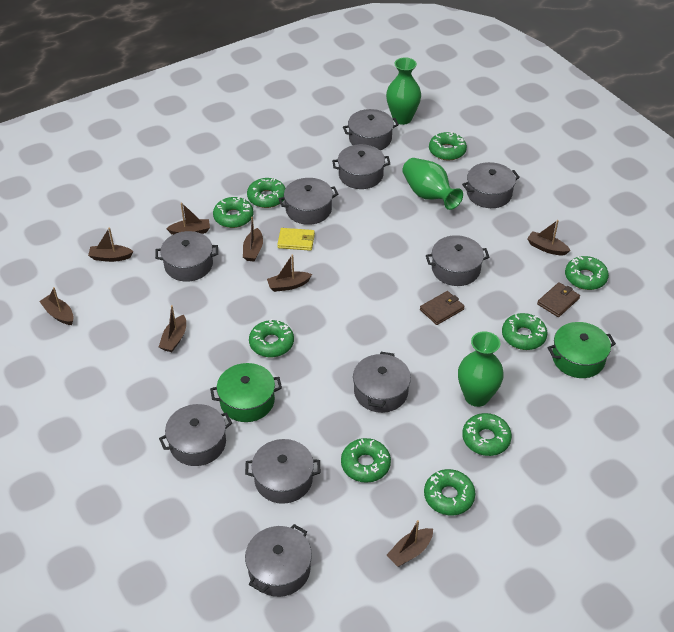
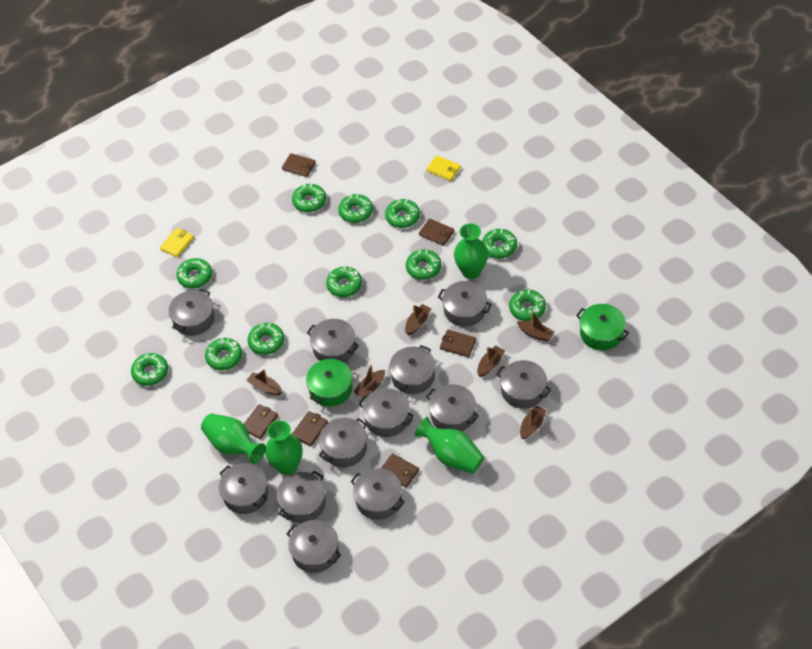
brown boat: [39,287,74,325] [88,227,134,262] [159,305,186,352] [166,202,210,235] [243,217,263,261] [267,254,312,292] [386,520,433,567] [527,220,571,256] = 8 -> [246,369,282,395] [353,364,385,398] [405,304,431,335] [477,345,505,377] [517,311,554,341] [520,405,547,439] = 6
brown wallet: [420,291,465,325] [537,282,580,317] = 2 -> [244,404,278,439] [282,153,316,177] [292,411,328,446] [381,453,419,488] [419,219,454,246] [440,330,476,357] = 6
green donut: [213,196,253,228] [247,178,286,208] [249,319,294,357] [341,438,391,483] [424,469,475,515] [429,132,467,160] [462,413,512,456] [502,313,547,350] [565,256,609,290] = 9 -> [131,353,168,386] [176,258,212,288] [205,337,242,370] [248,323,284,355] [292,184,326,212] [326,266,362,297] [338,194,373,223] [385,199,420,228] [406,249,441,280] [482,229,517,259] [509,289,546,321] = 11
green vase: [386,57,421,125] [402,158,463,210] [458,331,504,407] = 3 -> [201,414,266,464] [265,420,303,475] [415,417,484,474] [454,223,488,279] = 4
grey pot: [155,231,218,282] [159,404,232,466] [245,439,320,504] [245,524,312,597] [278,178,338,225] [332,144,390,189] [343,109,399,150] [353,352,411,413] [426,235,489,286] [462,162,520,208] = 10 -> [169,289,215,336] [219,463,268,514] [277,471,326,523] [286,520,341,573] [307,319,359,362] [319,418,367,467] [351,468,405,520] [358,388,414,437] [389,345,435,394] [426,384,479,432] [438,281,492,327] [496,360,551,409] = 12
yellow wallet: [277,228,315,251] = 1 -> [160,228,194,257] [426,155,461,181] = 2

